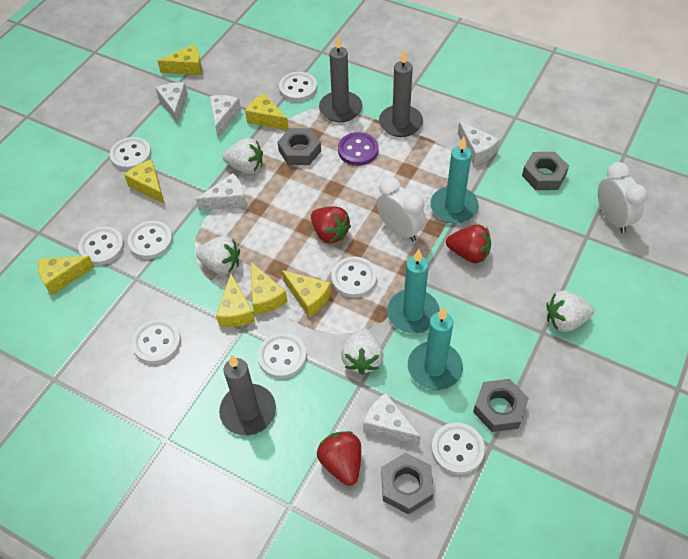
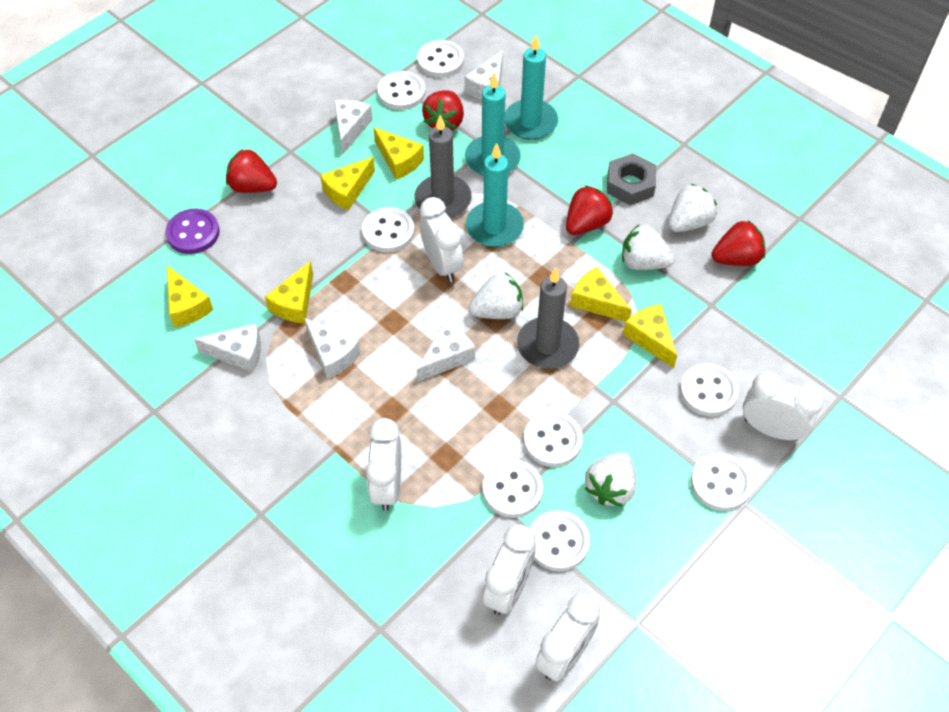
grey candle: [219,355,276,436] [319,36,362,122] [379,50,423,137] = 3 -> [414,115,472,218] [517,268,579,369] = 2
grey nut: [278,128,321,165] [381,452,434,515] [473,379,529,432] [522,152,569,190] = 4 -> [607,153,656,205] = 1
red strawberry: [311,206,351,243] [317,431,361,486] [446,224,491,263] = 3 -> [226,149,277,193] [422,90,464,131] [566,185,613,235] [712,220,765,266] = 4
white clock: [376,177,426,242] [598,162,647,233] = 2 -> [366,418,401,511] [420,197,463,282] [483,524,535,615] [535,593,600,681] [743,372,824,441] = 5
yellow cheese: [38,256,94,296] [124,159,165,204] [158,45,202,75] [216,274,255,327] [245,93,289,130] [251,262,288,315] [282,270,331,317] = 7 -> [167,266,213,327] [265,261,313,323] [320,157,375,211] [373,127,424,180] [570,267,632,322] [623,304,677,368] = 6

